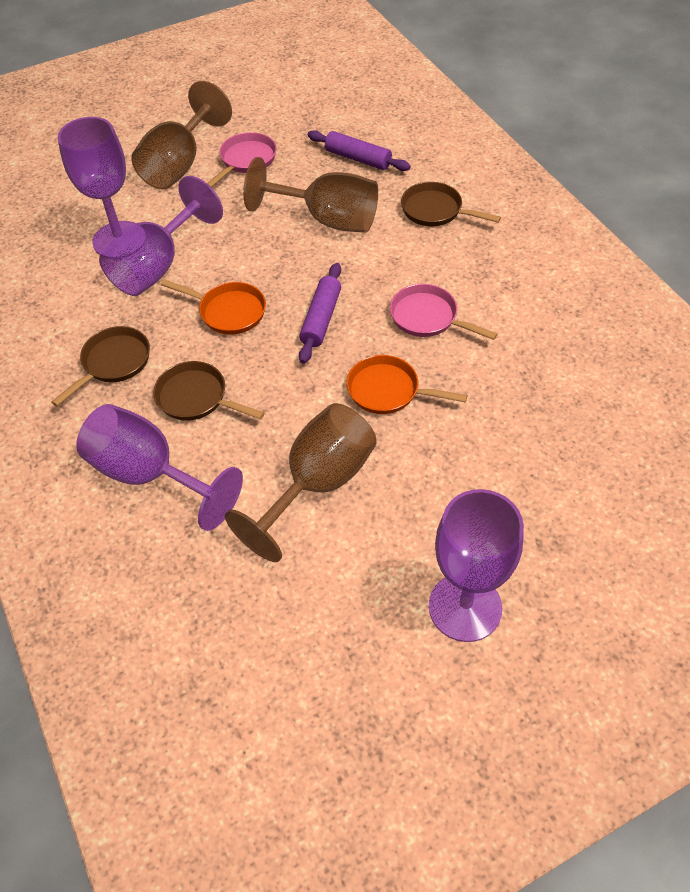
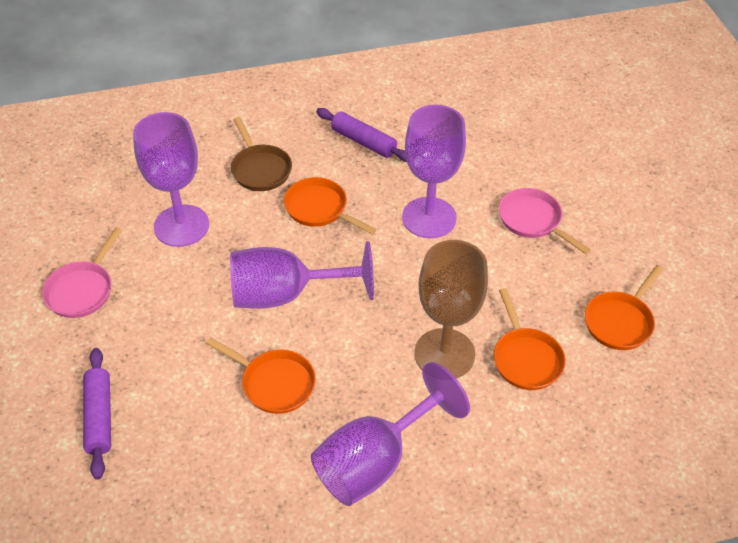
brown goblet: [131,81,232,190] [225,403,377,562] [243,157,378,233] = 3 -> [414,240,488,378] = 1
brown pan: [52,326,150,407] [153,361,265,421] [401,182,501,226] = 3 -> [231,117,292,191] = 1
orange pan: [161,279,266,335] [346,355,467,414] = 2 -> [206,337,316,414] [284,177,377,235] [494,288,566,390] [585,265,664,350] = 4

